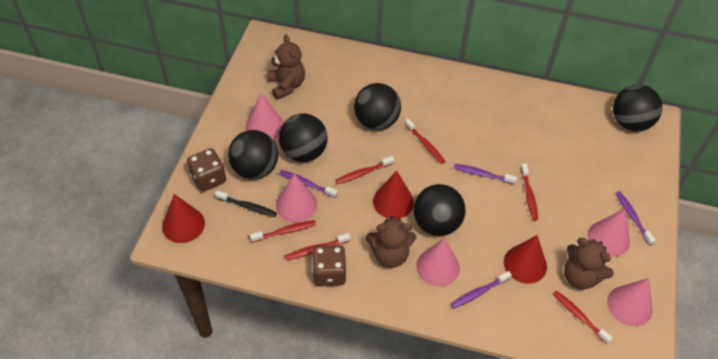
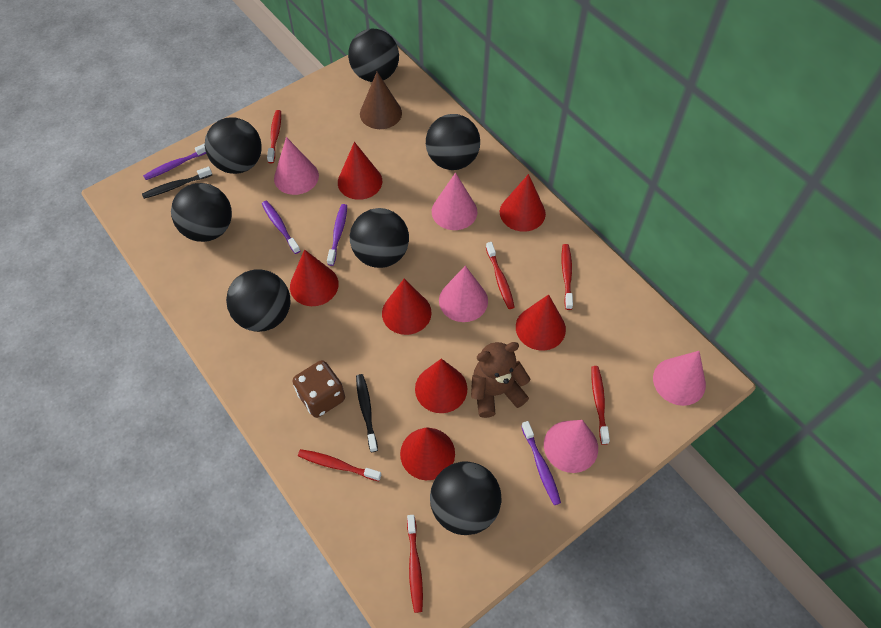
black ball: [228,130,278,180] [279,114,328,162] [354,83,401,130] [413,184,465,236] [613,85,662,131] = 5 -> [171,183,232,242] [205,117,262,174] [226,269,290,332] [348,29,399,82] [350,208,409,268] [426,114,480,170] [430,461,502,535] = 7
black toothbrush: [215,190,277,217] = 1 -> [142,167,212,199] [356,374,378,452] = 2
brown cone: none = 0 -> [360,72,402,129] = 1
brown dice: [187,148,226,192] [312,245,347,287] = 2 -> [292,360,345,418] = 1
brown teddy bear: [267,35,305,100] [366,216,416,268] [564,238,614,289] = 3 -> [471,342,530,418] = 1
red cone: [162,194,205,243] [373,171,414,219] [504,235,547,284] = 3 -> [290,249,339,306] [338,142,382,200] [382,279,432,335] [400,427,455,480] [415,359,467,413] [500,174,546,232] [516,294,566,351] = 7

